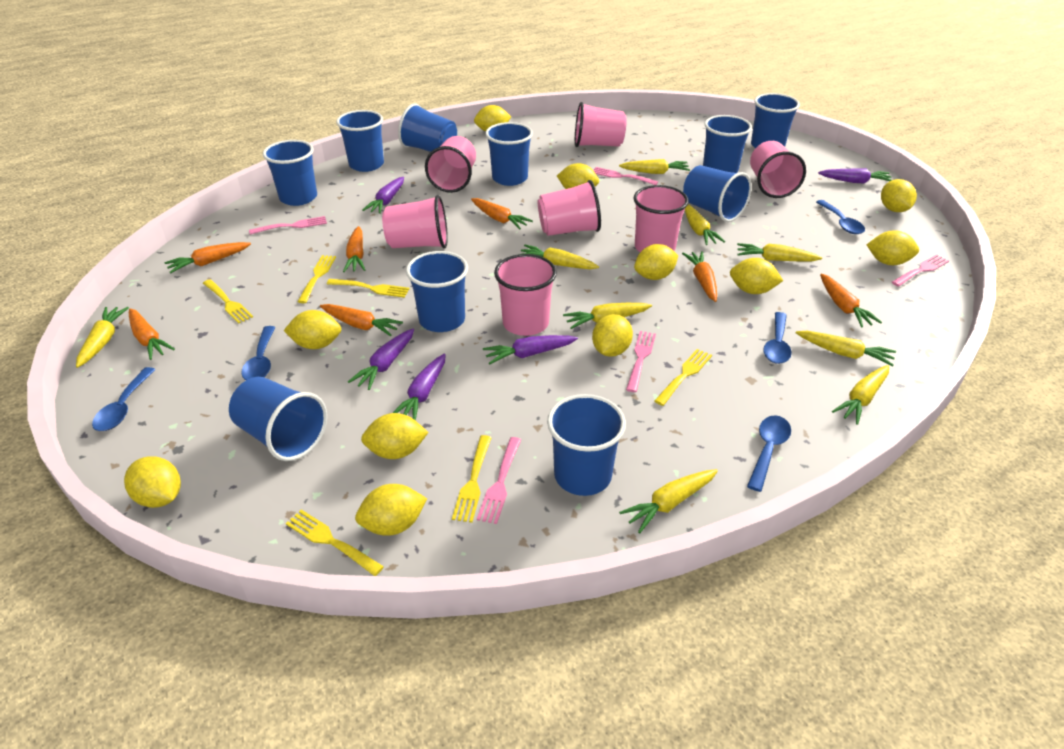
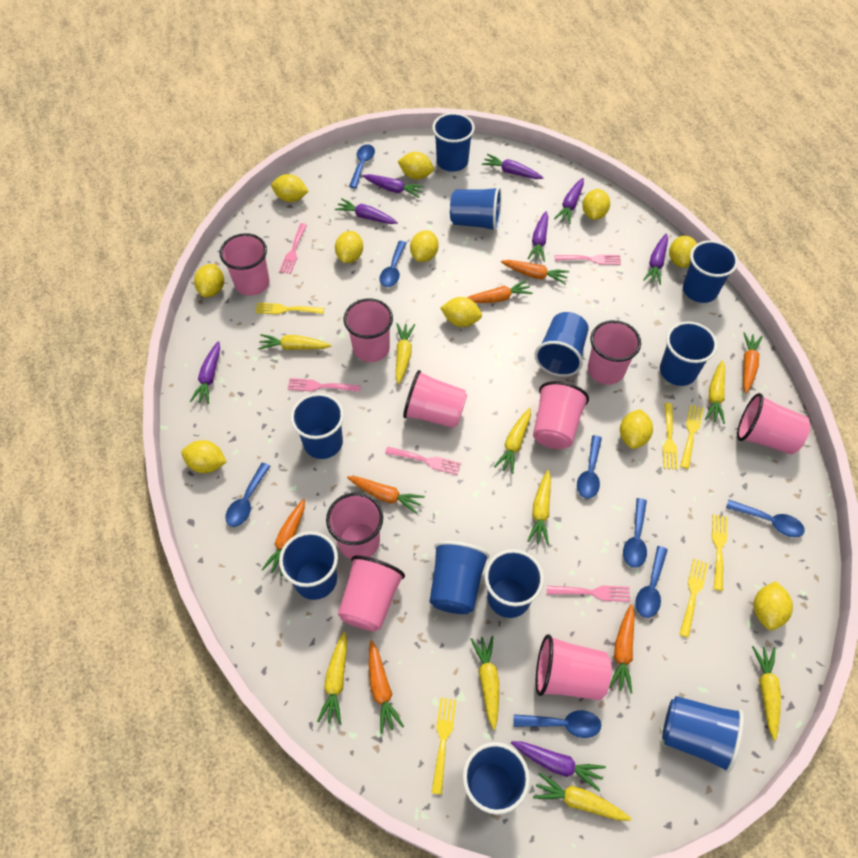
blue cup: [229,377,327,461] [263,140,317,206] [336,110,384,172] [398,103,457,152] [406,251,468,332] [485,122,533,186] [547,394,626,496] [683,165,752,222] [703,115,752,173] [751,93,800,148] = 10 -> [279,531,338,600] [290,393,344,459] [429,541,490,614] [432,113,475,172] [450,186,501,232] [463,742,530,814] [484,549,544,618] [534,312,589,377] [660,321,718,386] [662,696,744,773] [683,240,738,303] = 11
blue spoon: [92,367,156,431] [241,326,275,380] [747,415,791,492] [763,312,792,364] [816,200,865,234] = 5 -> [225,463,270,527] [349,144,375,188] [379,241,406,287] [514,710,601,738] [577,435,602,499] [623,498,647,568] [635,546,668,618] [726,500,805,537] = 8
pink cup: [382,195,448,249] [425,136,476,193] [494,254,557,336] [538,180,601,236] [575,102,627,147] [634,185,689,252] [750,141,806,198] = 7 -> [220,233,270,296] [326,492,383,559] [338,555,405,631] [344,298,393,362] [403,370,467,428] [533,381,589,449] [536,634,612,700] [588,320,641,385] [737,393,810,454] = 9
purple carrot: [348,328,414,390] [362,177,404,214] [393,354,446,421] [483,335,578,364] [818,168,892,183] = 5 -> [190,341,220,404] [335,198,398,224] [363,174,425,198] [482,154,543,179] [511,741,606,791] [527,211,548,262] [554,178,584,224] [643,233,668,285] = 8

